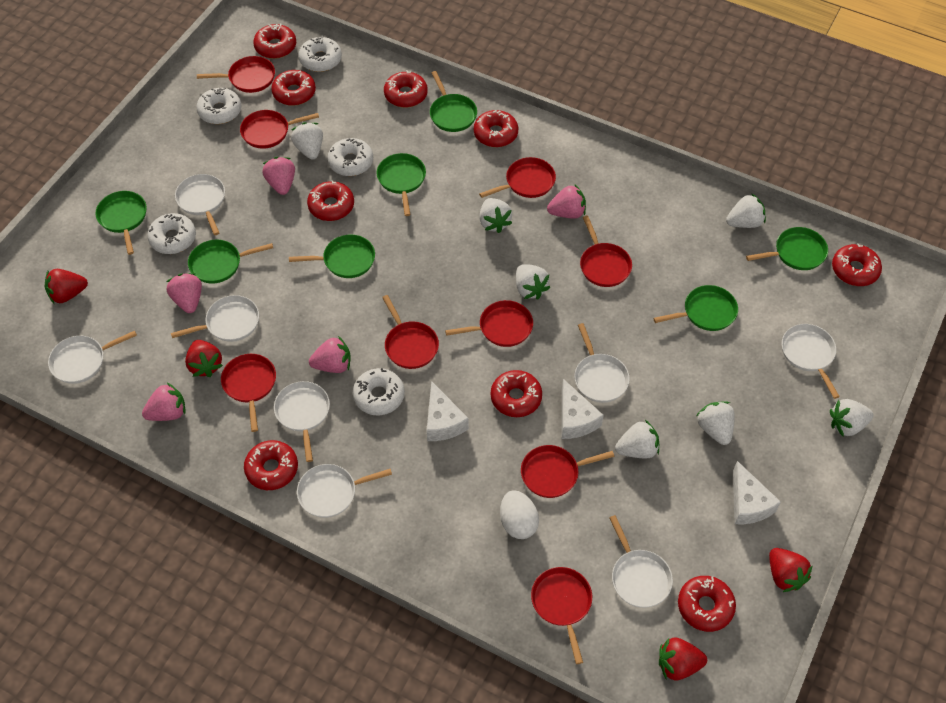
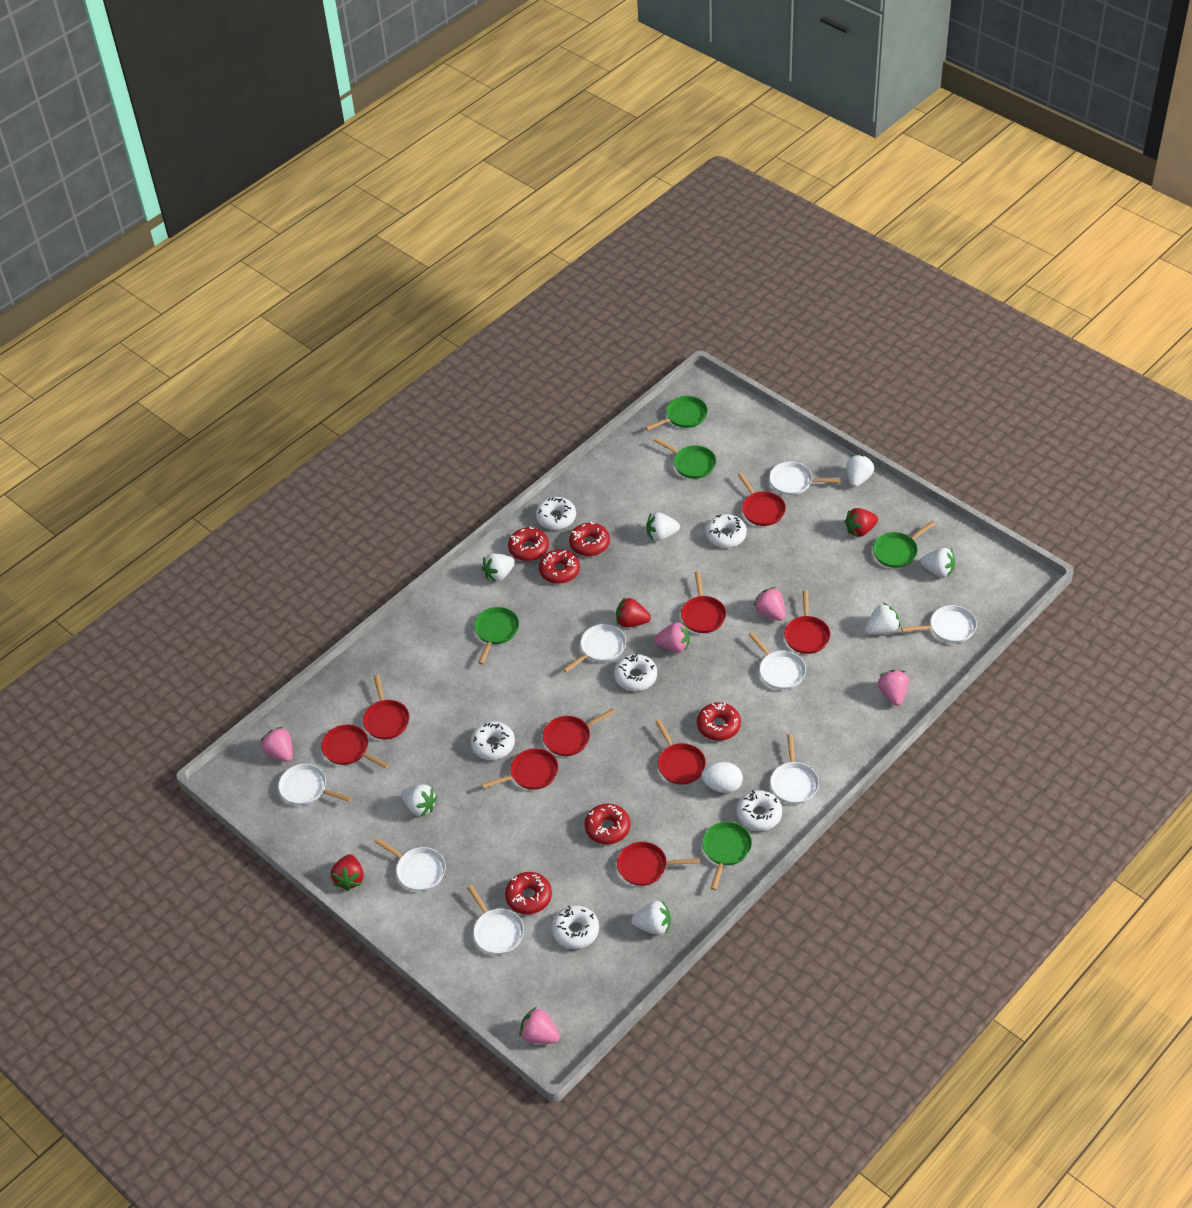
green pan: [95,191,147,255] [188,240,273,283] [289,235,375,278] [377,153,426,216] [430,71,477,132] [653,285,738,331] [746,227,828,270] = 7 -> [474,607,519,664] [645,396,708,431] [654,437,716,479] [702,822,752,890] [873,521,935,568] = 5
red donut: [244,440,298,490] [253,23,296,59] [271,70,316,106] [307,180,354,221] [384,70,428,107] [474,110,518,147] [491,370,542,417] [678,576,736,632] [832,243,882,286] = 9 -> [505,872,552,914] [508,526,549,561] [539,549,580,584] [569,522,610,556] [585,804,630,844] [697,702,741,741] = 6
red strawberry: [45,269,88,303] [185,340,223,377] [659,637,707,681] [769,548,813,592] = 4 -> [331,854,364,891] [616,597,651,627] [845,508,878,537] = 3
white cheese: [427,381,469,441] [562,379,604,439] [733,461,781,524] = 3 -> none = 0
white donut: [147,213,196,254] [196,87,241,124] [298,36,342,72] [328,138,373,176] [353,368,405,415] = 5 -> [471,721,515,760] [536,497,576,530] [552,905,599,949] [614,653,657,691] [706,514,747,548] [736,790,782,831] = 6

